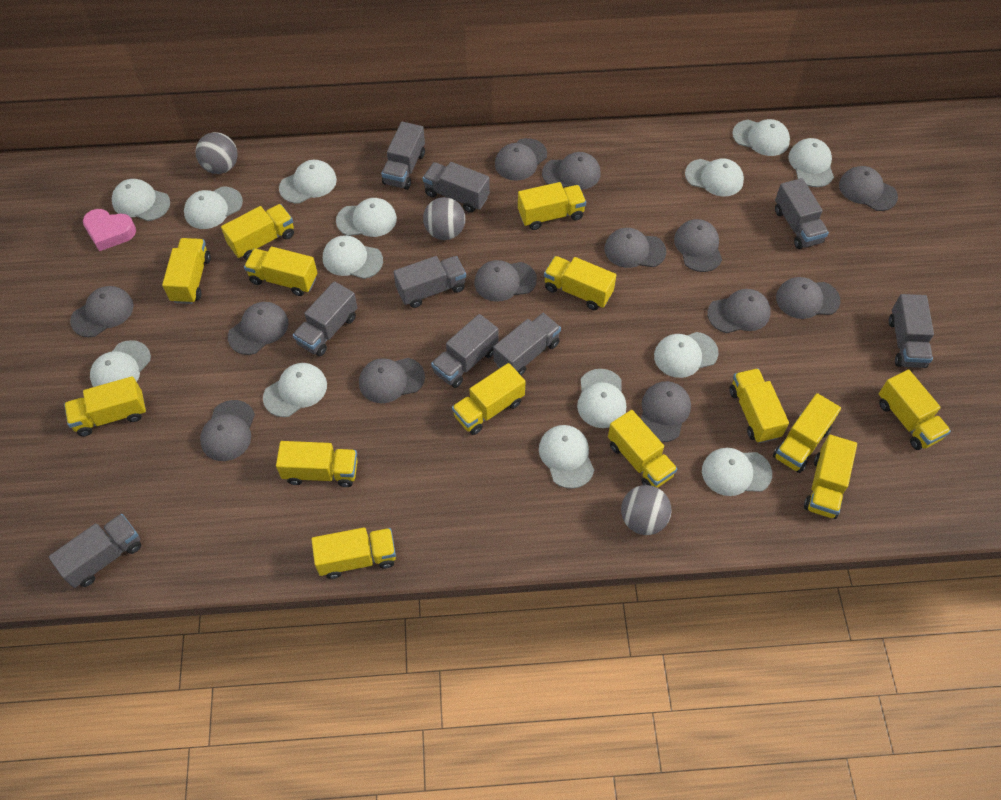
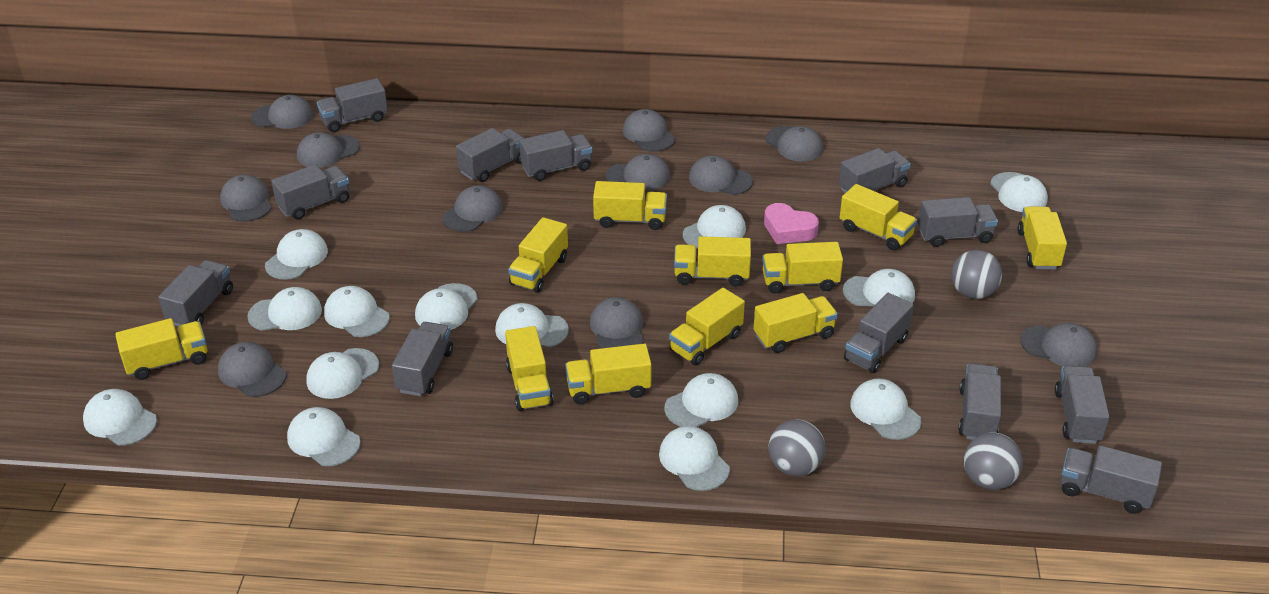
grey cap: [70,286,133,337] [200,400,255,461] [228,302,289,355] [359,358,425,403] [474,260,537,302] [495,138,547,181] [542,152,601,190] [604,228,666,268] [640,381,691,442] [674,219,722,272] [707,289,771,333] [776,277,840,319] [839,166,898,211] = 13 -> [218,342,287,397] [220,175,272,222] [251,95,313,129] [297,132,359,168] [442,185,503,232] [590,297,644,348] [605,154,670,191] [623,109,675,152] [689,155,753,195] [766,126,823,162] [1020,323,1097,367] = 11
grey truck: [49,514,141,588] [293,281,357,356] [381,122,425,190] [394,256,466,308] [423,162,490,213] [431,314,499,388] [493,313,561,376] [775,178,829,249] [889,294,934,368] = 9 -> [158,260,233,326] [271,164,349,220] [317,78,388,132] [392,322,453,396] [456,128,525,182] [519,130,593,181] [839,148,911,193] [844,293,914,373] [918,197,998,247] [958,363,1001,440] [1055,366,1110,444] [1060,445,1162,514] = 12
yellow truck: [64,376,146,436] [162,238,211,304] [221,204,294,260] [244,247,317,296] [276,441,358,487] [311,528,396,579] [452,363,525,435] [518,182,586,230] [544,256,616,310] [608,410,677,488] [729,368,789,443] [773,393,841,473] [804,435,857,519] [879,369,951,450] = 14 -> [115,318,208,380] [505,326,554,411] [508,217,568,293] [565,344,651,405] [593,181,667,230] [669,288,745,366] [674,236,751,286] [754,293,838,353] [762,242,843,294] [840,184,917,251] [1018,206,1067,269] = 11

